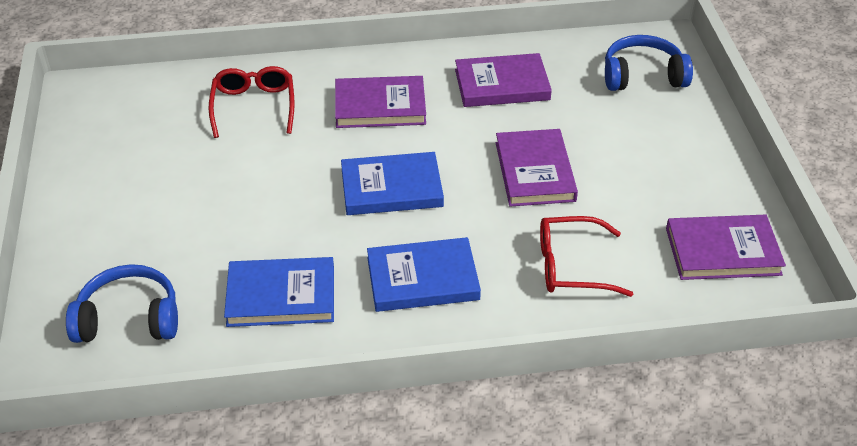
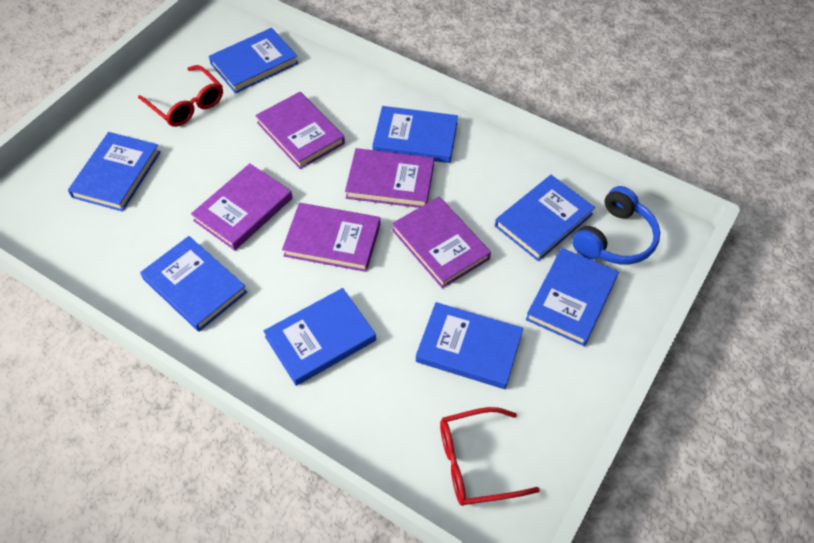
blue book: [224,257,334,327] [341,152,444,215] [367,237,481,312] = 3 -> [68,132,161,212] [140,236,247,332] [209,28,299,93] [263,288,376,386] [372,106,458,163] [416,302,523,389] [495,175,595,261] [526,248,619,346] = 8
blue headphones: [66,264,178,343] [605,35,693,91] = 2 -> [572,186,660,264] = 1
purple book: [335,76,426,128] [455,53,552,107] [496,129,578,207] [666,215,786,280] = 4 -> [191,163,293,251] [255,92,345,169] [282,203,381,272] [345,148,434,208] [392,197,491,288] = 5

